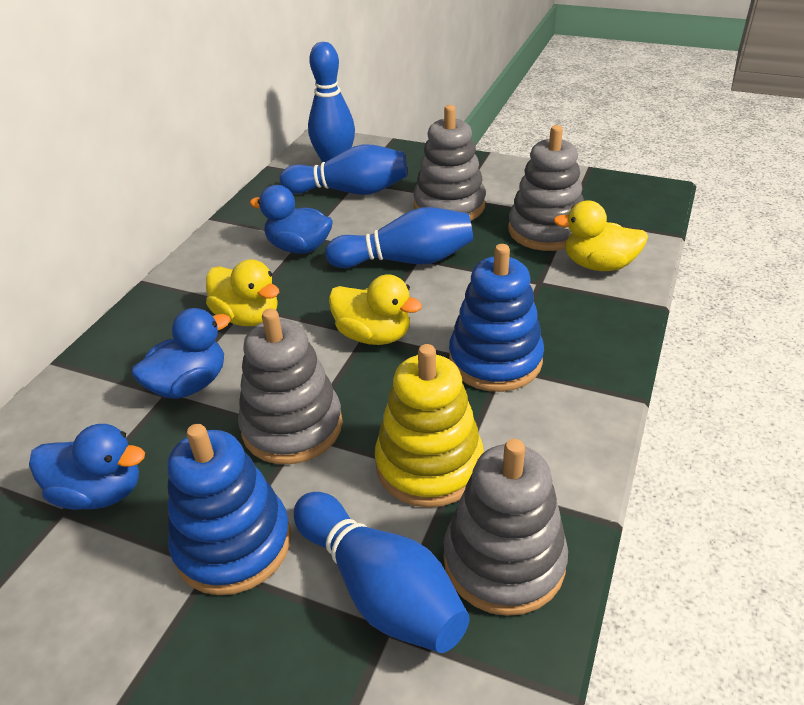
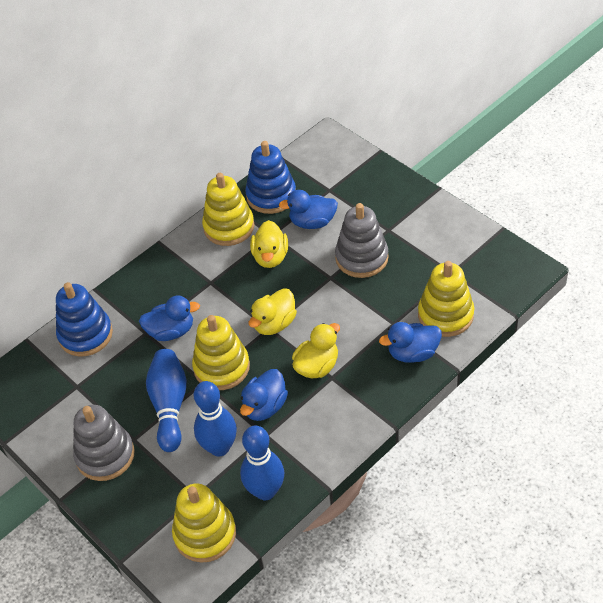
blue bowling pin: [280,144,407,195] [294,492,470,653] [308,42,355,162] [325,207,473,268] = 4 -> [146,349,187,452] [194,381,237,456] [240,426,284,500] = 3
blue duck: [29,424,145,510] [132,308,231,399] [250,185,333,254] = 3 -> [139,295,200,341] [240,369,288,421] [279,190,338,229] [379,322,442,363] = 4
grey stacking toy: [238,308,343,464] [414,105,486,221] [443,439,568,616] [508,125,584,251] = 4 -> [73,405,135,481] [335,203,389,278] = 2
yellow stacking toy: [375,344,484,508] = 1 -> [172,484,236,563] [192,315,250,390] [202,173,255,246] [418,261,474,337] = 4

